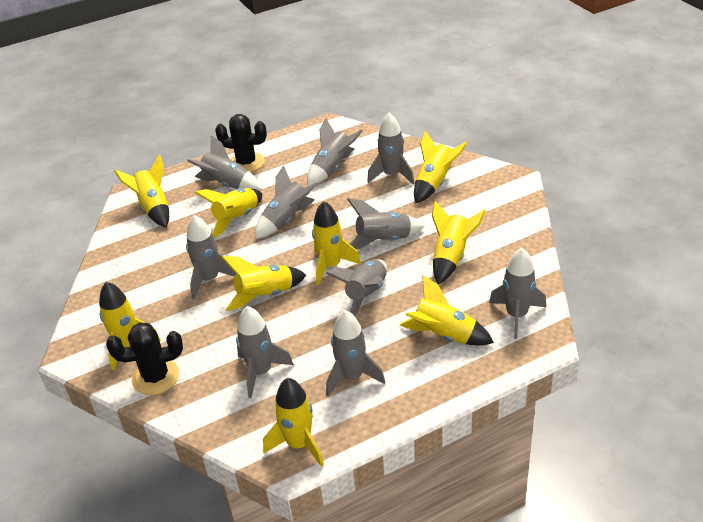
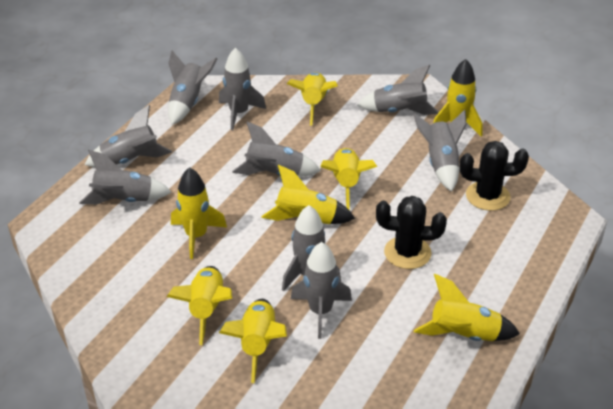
grey rocket: [186,215,236,299] [187,135,262,190] [236,306,294,398] [255,165,318,239] [307,118,363,186] [326,259,387,316] [326,310,385,397] [347,198,425,249] [367,113,414,184] [489,248,546,339] = 10 -> [79,150,171,205] [85,105,172,167] [168,51,217,125] [219,48,266,130] [232,121,321,177] [282,205,341,291] [291,242,352,339] [358,65,439,115] [413,110,466,192] = 9
yellow rocket: [99,282,161,370] [114,155,169,227] [194,188,262,238] [221,256,306,311] [263,378,324,467] [312,201,361,285] [400,275,494,346] [414,131,468,203] [432,201,486,284] = 9 -> [167,266,232,345] [171,167,227,259] [219,299,287,383] [261,165,355,224] [287,72,338,125] [320,148,377,210] [414,274,520,341] [433,59,482,136] = 8

